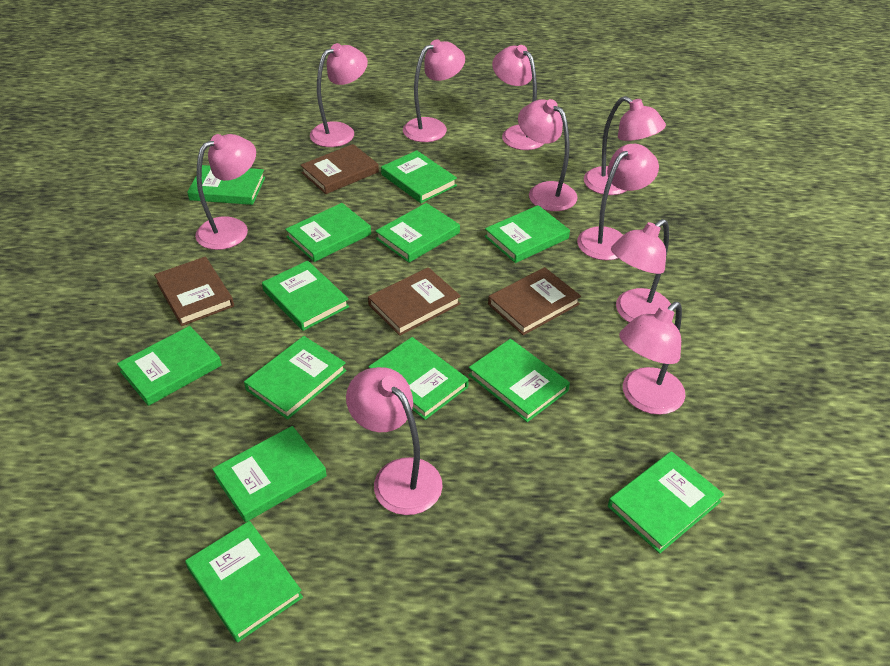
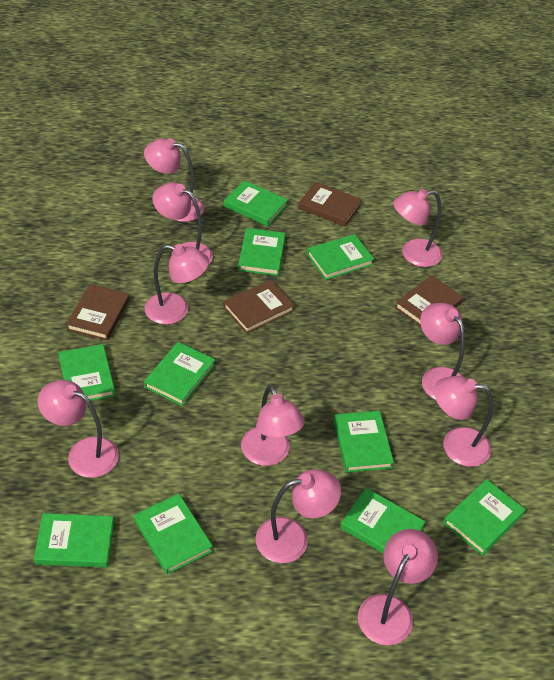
green book: [117,326,222,406] [185,521,303,642] [187,165,265,205] [212,426,327,522] [244,336,347,419] [262,261,349,331] [285,203,371,262] [369,337,469,420] [375,203,460,263] [381,150,457,203] [469,339,570,422] [485,205,570,263] [608,451,724,554] = 13 -> [34,513,114,567] [58,344,115,401] [134,494,213,574] [144,342,216,406] [224,180,288,226] [238,228,285,276] [307,234,374,280] [334,411,394,473] [340,488,426,554] [443,479,526,556] = 10

